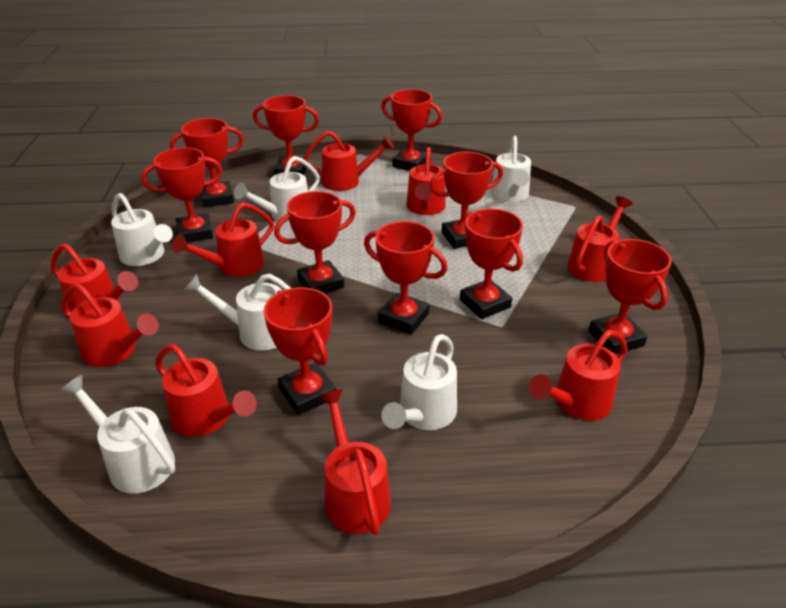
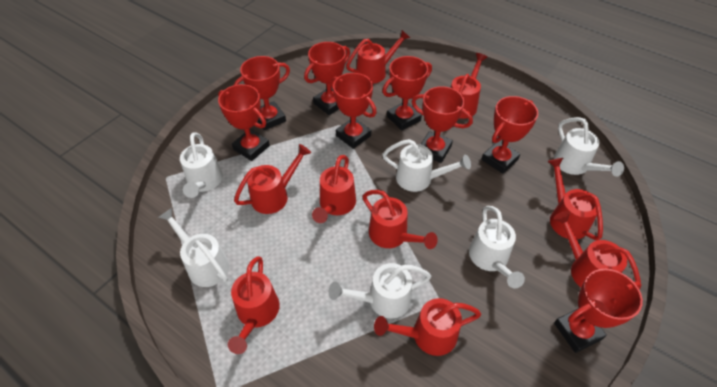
red trophy: [141,147,223,243] [170,118,244,208] [253,95,319,175] [264,287,336,415] [274,191,356,294] [364,221,448,335] [381,89,442,171] [430,152,503,249] [460,208,523,319] [589,239,672,354] = 10 -> [218,84,270,161] [234,56,290,130] [304,42,350,115] [331,73,377,149] [382,56,432,131] [412,86,473,163] [481,96,538,174] [554,269,643,353] = 8

